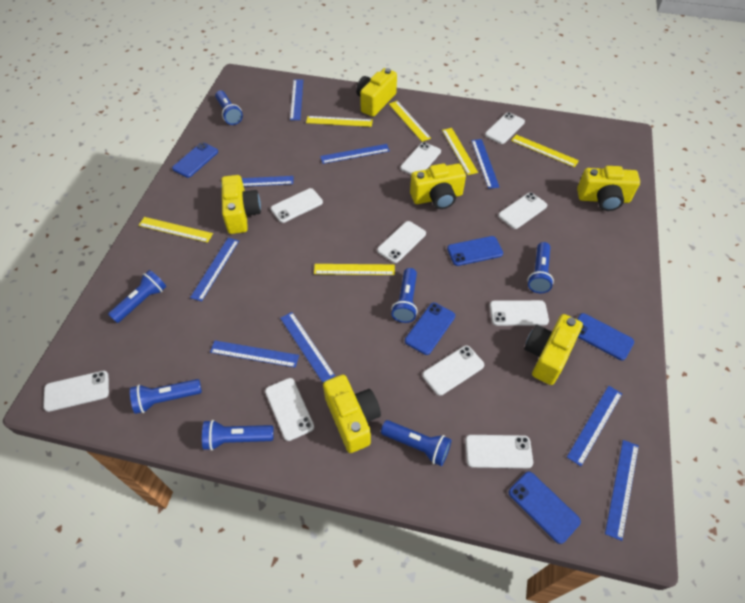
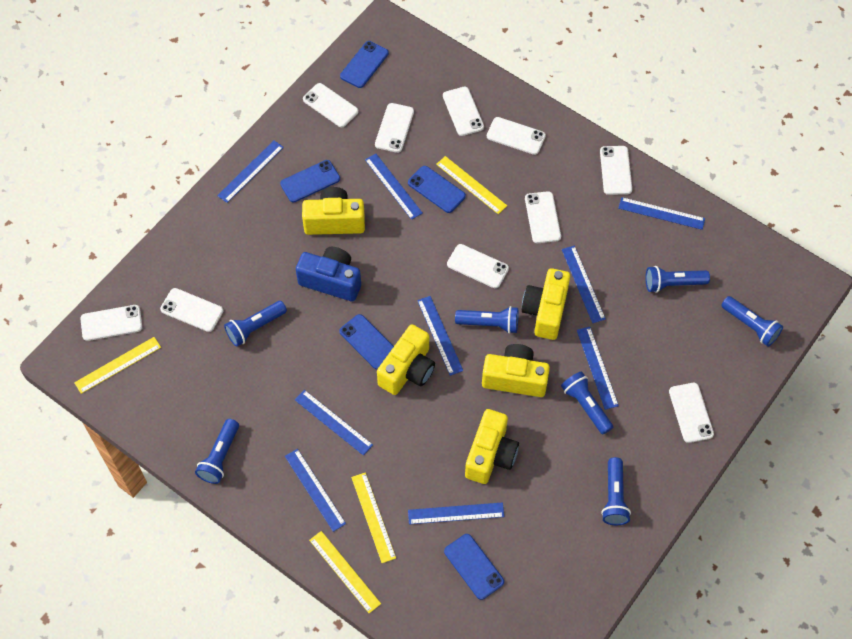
blue camera: none = 0 -> [296,247,361,302] = 1
yellow camera: [221,175,261,234] [323,375,381,453] [356,68,397,117] [410,163,466,209] [524,314,583,385] [577,166,640,211] = 6 -> [302,187,365,235] [377,324,435,395] [465,409,519,484] [482,344,550,397] [522,268,570,340] = 5
yellow ruler: [138,217,213,243] [306,116,373,127] [314,264,395,275] [389,101,431,142] [442,128,478,175] [511,135,579,167] = 6 -> [74,337,161,394] [309,531,381,613] [351,472,396,563] [436,156,507,214] = 4

